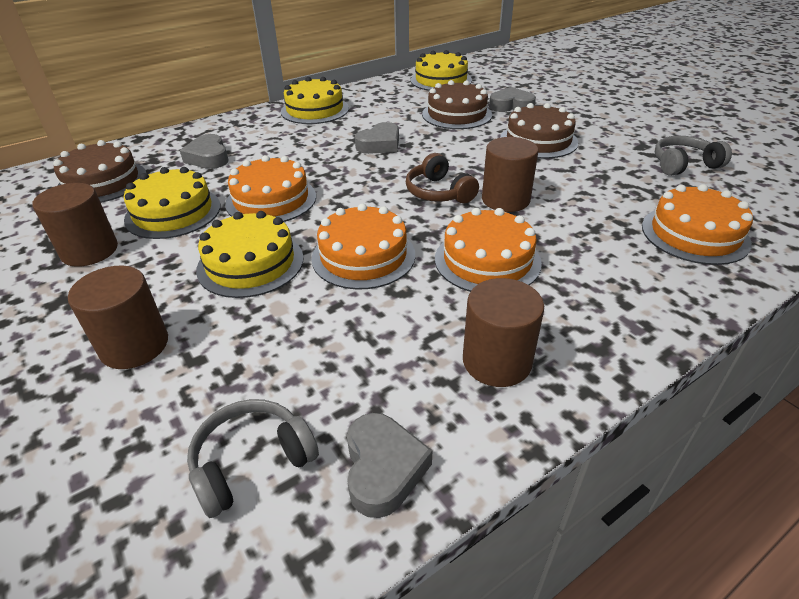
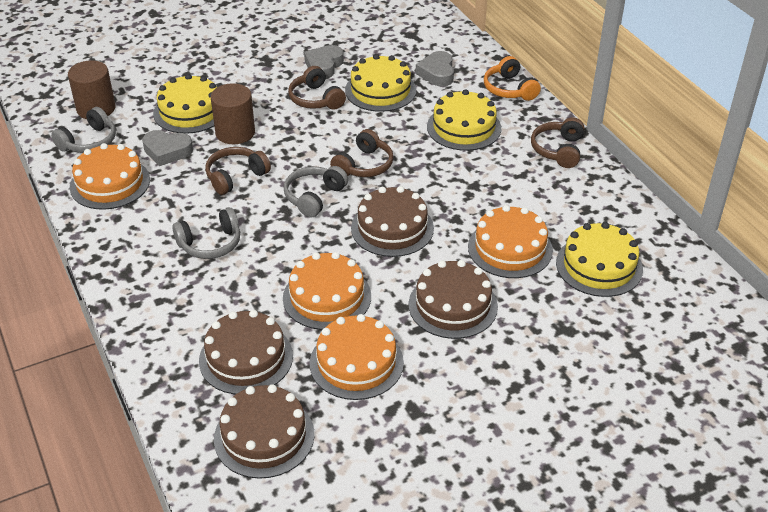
brown cake: [53,140,147,203] [422,80,492,129] [500,103,578,158] = 3 -> [199,310,293,394] [214,384,314,479] [351,186,434,257] [409,260,498,339] = 4
brown cylinder: [32,183,118,267] [68,265,168,369] [463,278,544,387] [482,137,538,212] = 4 -> [68,60,115,119] [211,83,255,144] = 2
brown headphones: [406,153,479,203] = 1 -> [205,147,271,195] [288,66,346,110] [330,129,393,177] [531,117,584,168] = 4
grey headphones: [187,399,319,518] [655,136,732,176] = 2 -> [51,107,116,153] [172,208,240,259] [284,166,348,218] = 3
grey heart: [180,134,228,169] [347,413,432,518] [355,122,399,154] [489,87,536,112] = 4 -> [142,130,193,166] [304,45,344,79] [415,51,454,87] = 3
orange headphones: none = 0 -> [484,56,541,101] = 1

